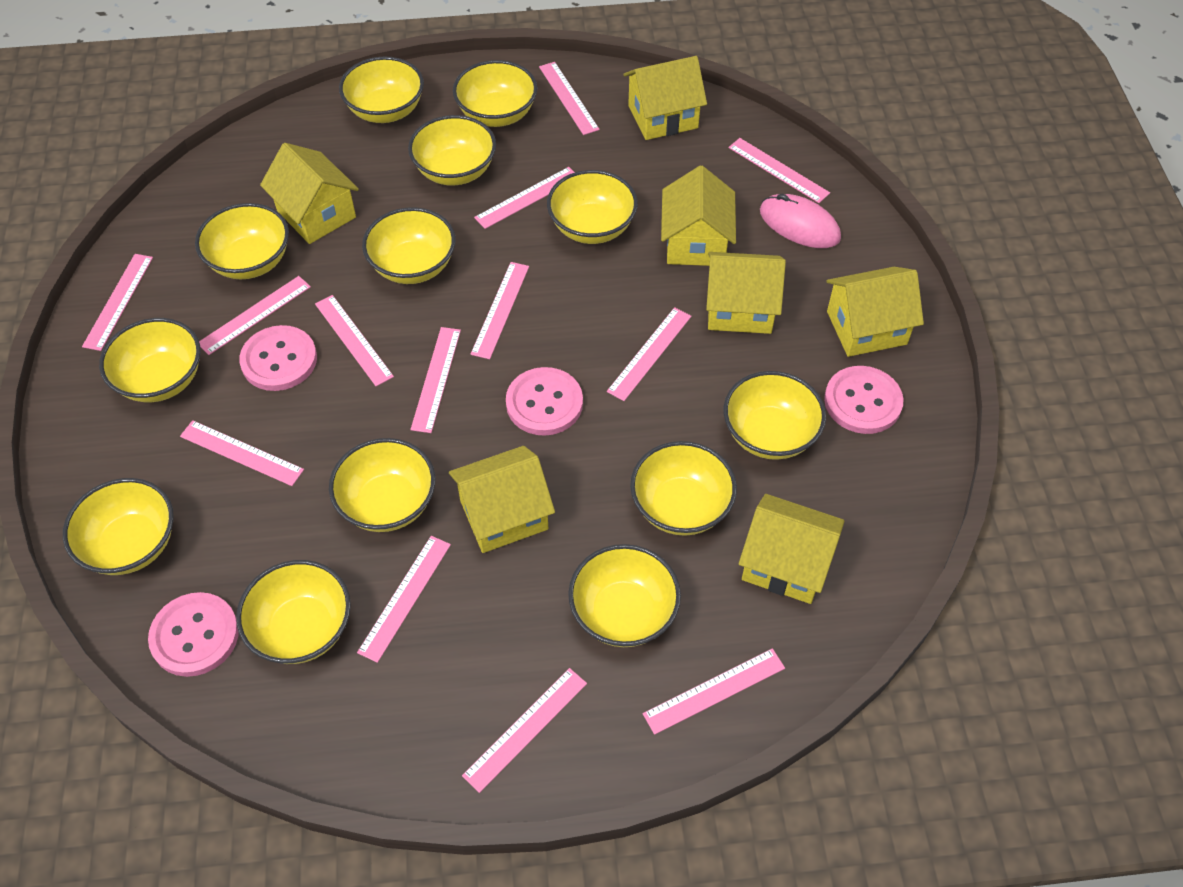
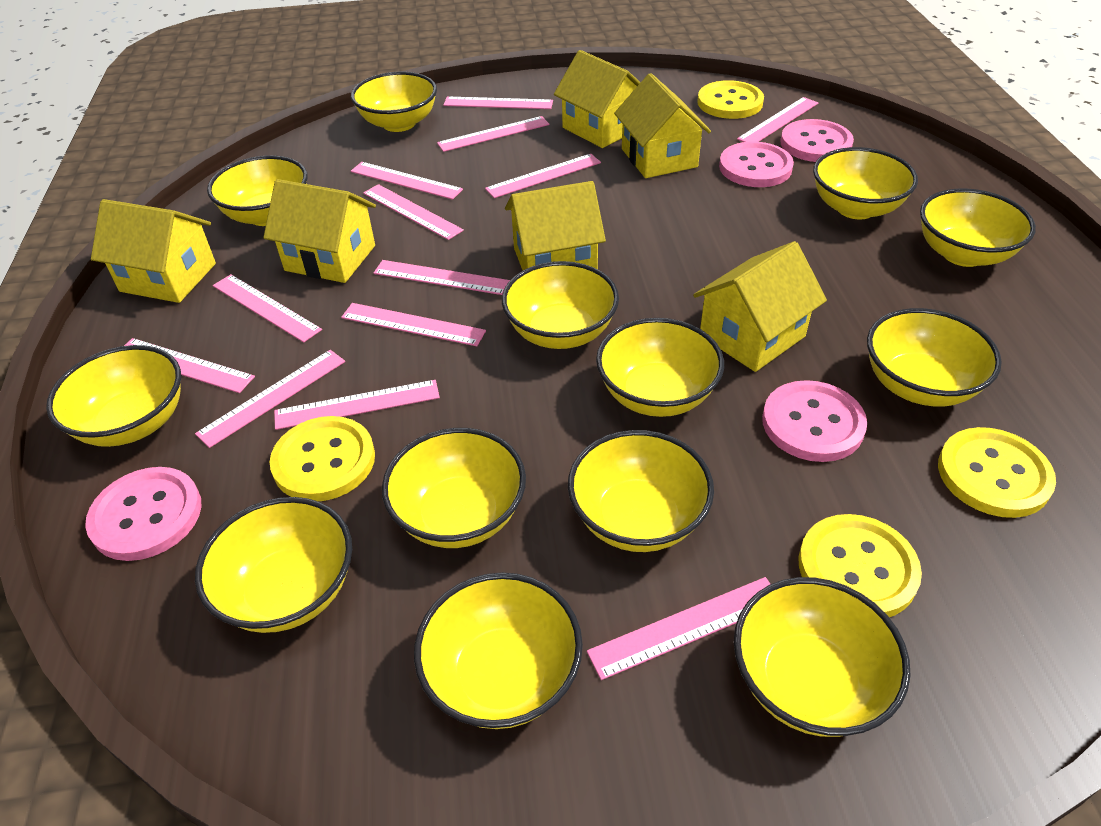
pink mouse: [760,194,841,248] = 1 -> none = 0
yellow button: none = 0 -> [270,416,375,501] [697,80,764,119] [798,514,922,617] [938,427,1056,518] = 4
yellow house: [260,143,359,244] [449,446,555,553] [623,56,707,140] [661,166,736,266] [706,252,786,334] [739,494,845,604] [826,267,924,357] = 7 -> [91,199,216,303] [264,179,376,283] [505,181,606,270] [554,50,641,148] [614,73,711,178] [693,241,827,372] = 6

